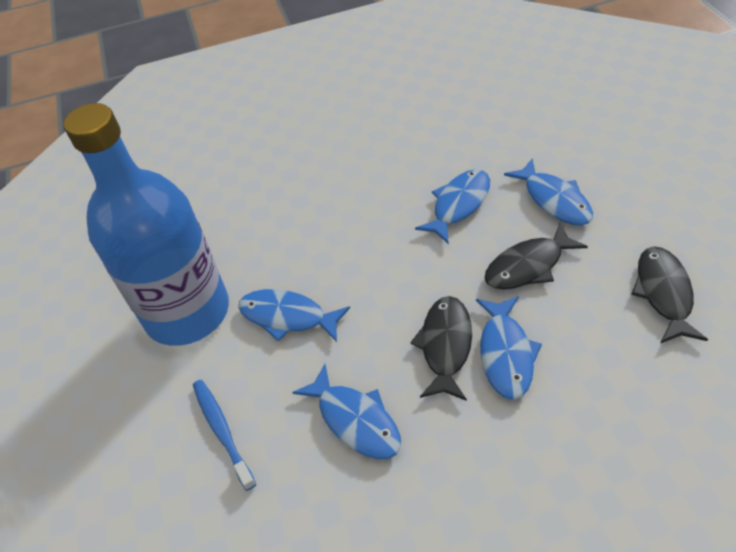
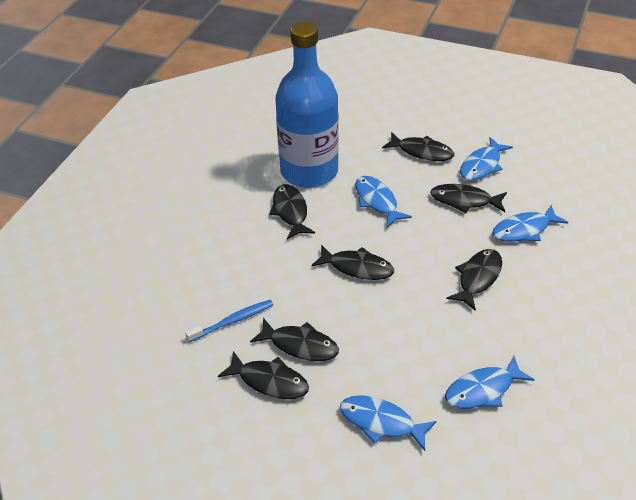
black fish: [410,296,472,401] [484,223,588,289] [631,246,708,343] = 3 -> [218,351,309,399] [250,318,339,361] [269,184,315,239] [311,245,394,280] [382,132,454,161] [430,184,507,213] [446,249,502,311] = 7

